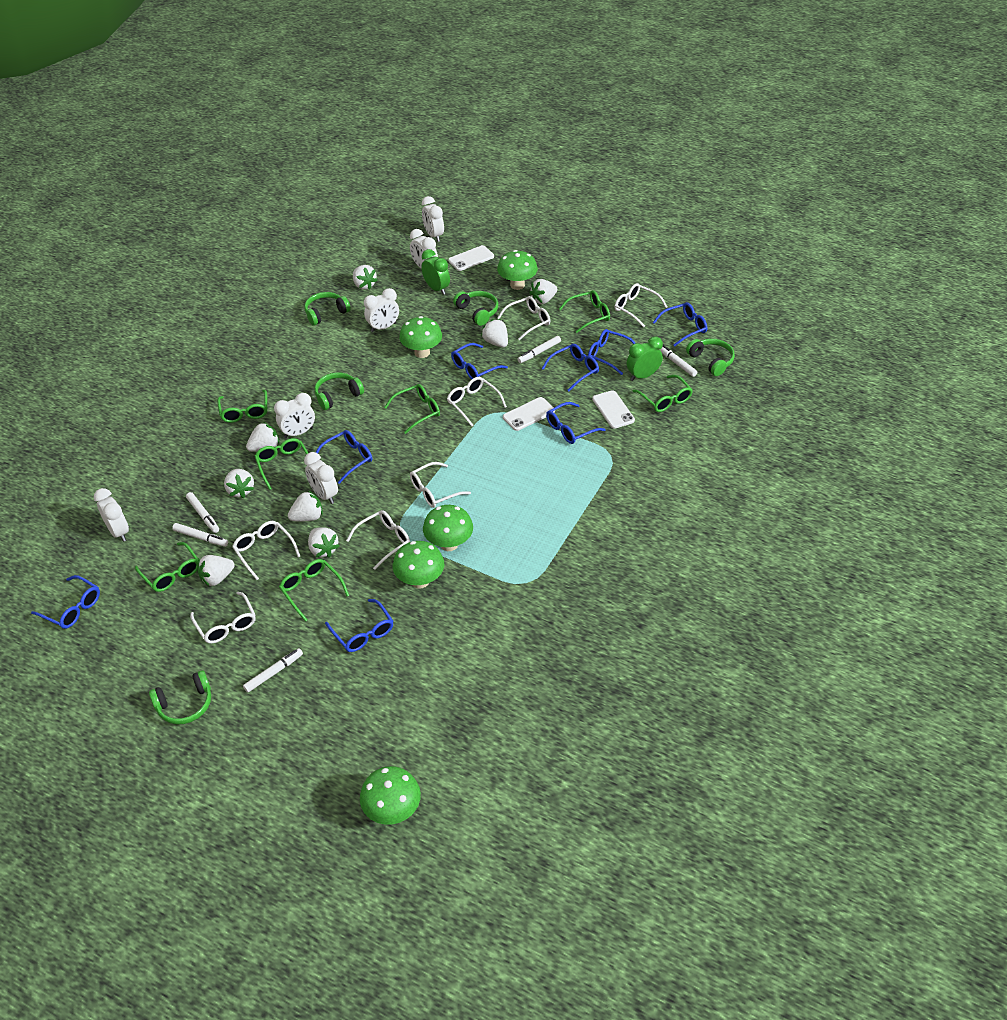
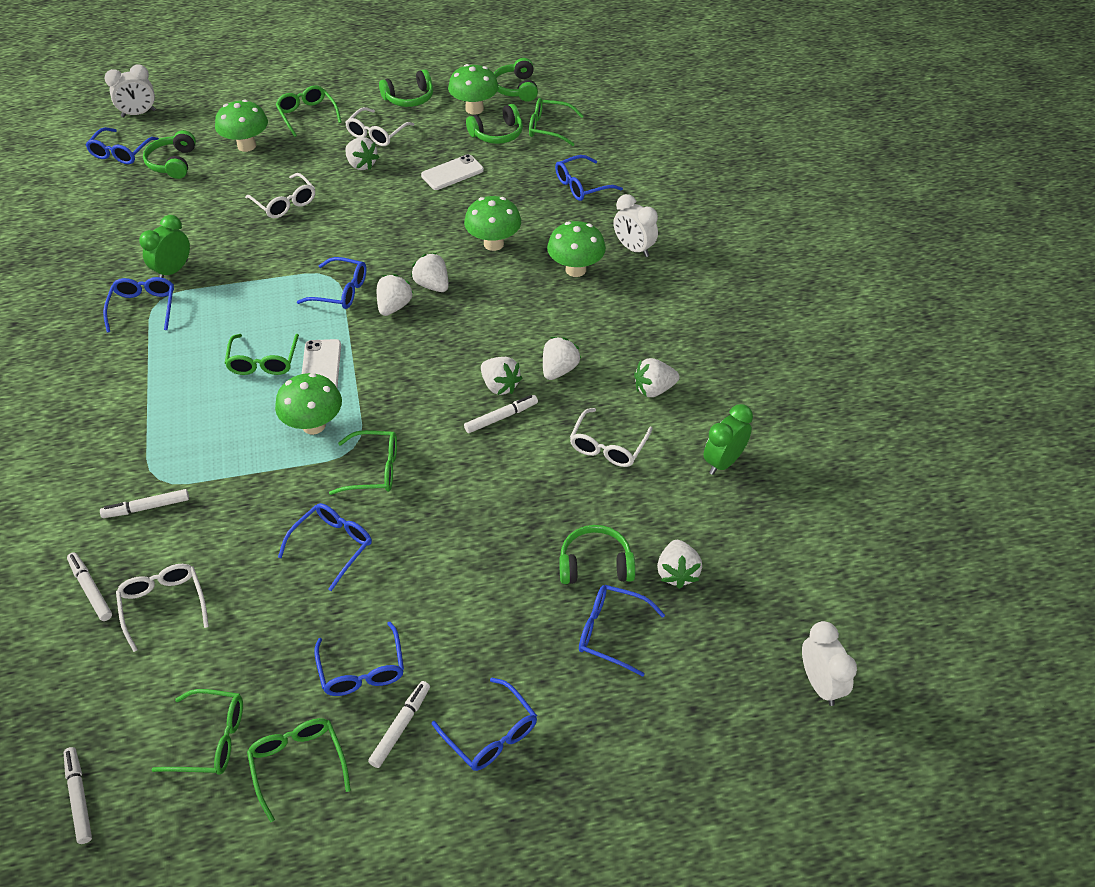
green glasses: [135,542,198,592] [217,390,267,423] [255,438,308,490] [279,559,349,622] [384,384,440,434] [559,290,610,333] [633,375,693,412] = 7 -> [152,689,243,775] [225,334,299,375] [247,718,351,822] [275,85,342,137] [329,430,397,495] [529,98,584,146] = 6
white clock: [94,488,129,542] [274,393,315,438] [304,452,338,504] [364,288,399,332] [410,229,438,268] [422,196,444,242] = 6 -> [105,65,156,117] [613,194,658,257] [802,621,857,706] = 3
white glasses: [190,592,256,644] [232,521,300,580] [346,510,410,570] [410,462,471,508] [447,377,507,426] [497,296,550,341] [614,283,667,327] = 7 -> [116,564,209,652] [245,173,315,218] [345,107,414,146] [570,408,653,467] = 4
white phone: [448,245,494,271] [503,397,555,431] [592,390,635,429] = 3 -> [302,339,341,387] [421,154,484,190] = 2
white strawberry: [197,555,235,586] [224,469,254,498] [246,422,279,452] [288,491,323,522] [308,527,339,558] [353,265,378,290] [481,319,508,347] [529,279,557,304] = 8 -> [345,137,379,170] [377,274,413,316] [411,253,449,292] [481,357,522,395] [543,337,581,380] [634,358,679,397] [657,540,702,589] = 7

